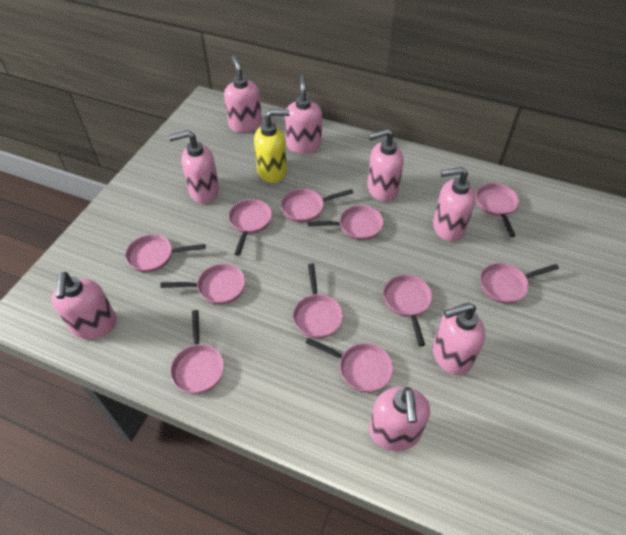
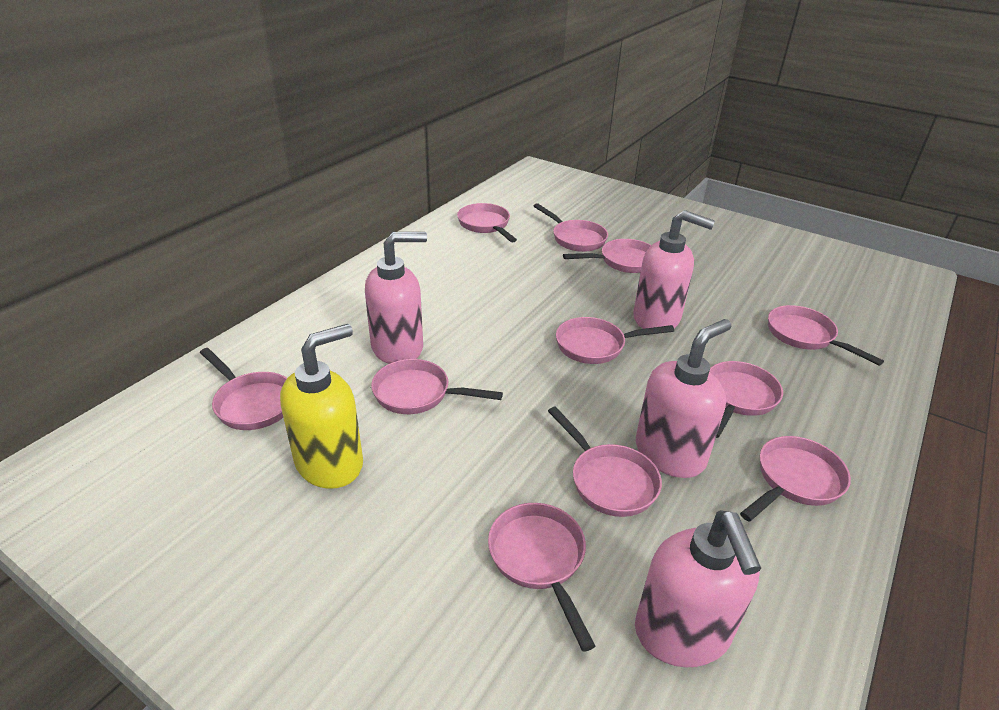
pink soap dispenser: [52,272,117,340] [168,130,219,204] [224,55,262,133] [285,75,322,154] [367,129,404,202] [369,387,430,451] [433,167,476,242] [433,303,485,375] = 8 -> [365,232,427,364] [633,210,715,329] [635,510,761,667] [636,319,731,478] = 4

